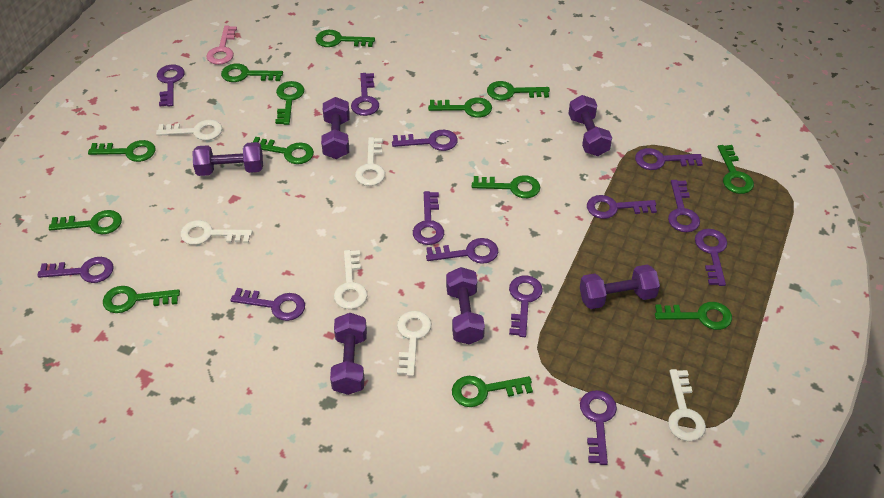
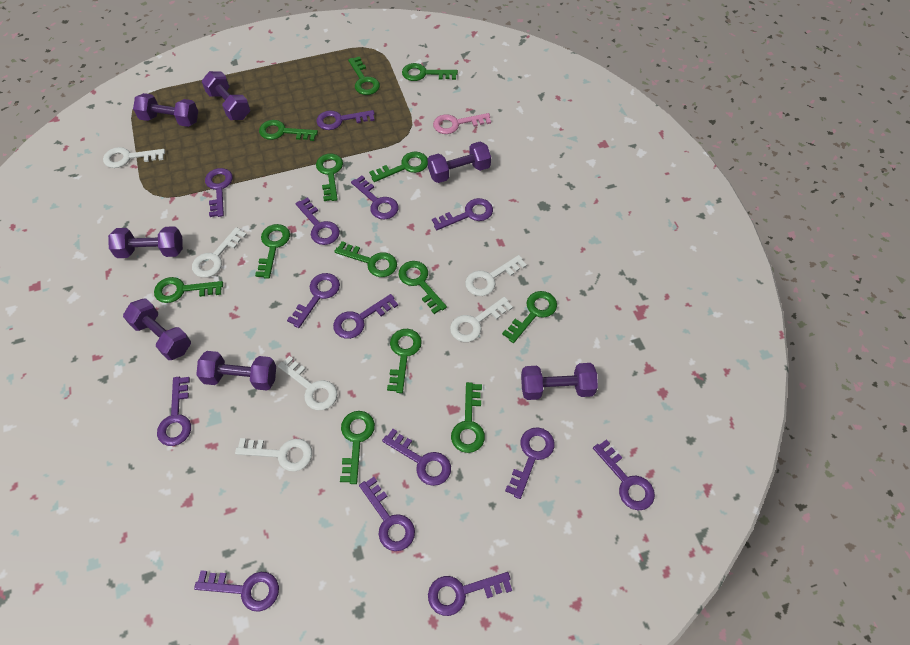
purple dumbbell: [192,142,263,176] [321,97,350,159] [330,313,367,395] [446,267,485,344] [568,95,612,156] [580,265,660,309] = 6 -> [108,226,183,258] [123,298,191,360] [133,93,198,127] [196,351,276,391] [202,71,250,120] [428,142,491,183] [521,363,598,400] = 7
purple key: [37,257,114,283] [157,65,185,107] [231,288,305,321] [351,73,379,116] [392,130,458,151] [413,191,444,245] [426,238,498,264] [509,275,543,337] [580,390,617,465] [587,195,657,219] [635,148,703,170] [668,180,700,232] [695,229,727,286] = 13 -> [157,377,191,446] [194,570,279,612] [205,168,233,217] [287,273,340,328] [295,197,340,245] [317,110,375,130] [333,294,398,339] [351,176,399,220] [359,477,415,551] [382,429,451,486] [428,572,512,616] [432,198,493,230] [505,427,555,499] [593,439,655,510] = 14

